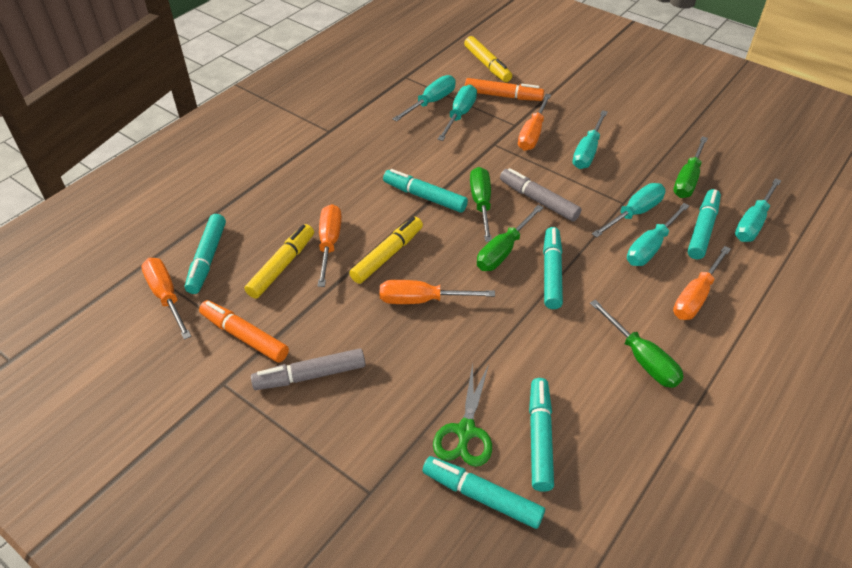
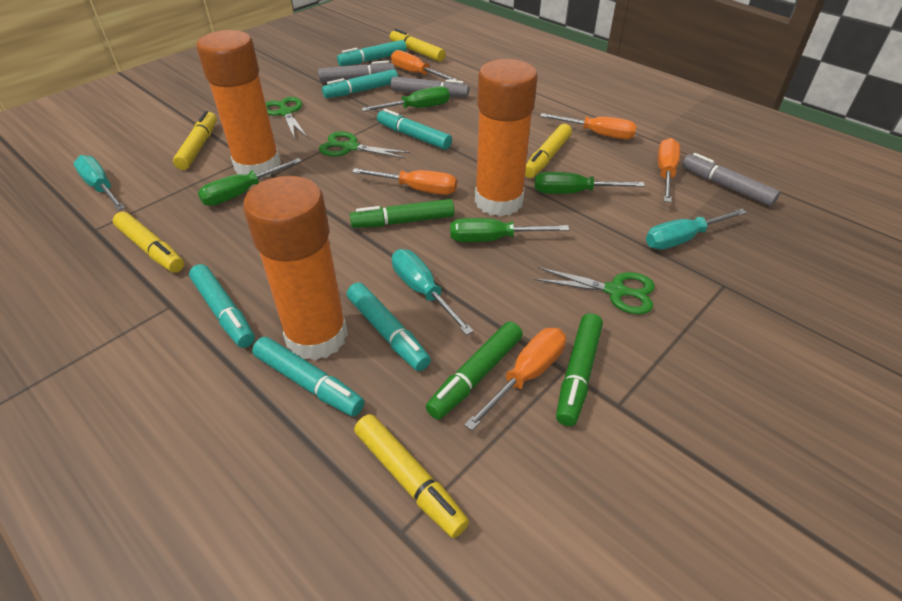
green marker: none = 0 -> [350,199,454,228] [426,322,523,420] [556,313,603,426] = 3
green scissors: [433,363,492,467] = 1 -> [265,97,308,139] [319,131,410,159] [534,267,655,315] = 3
grey marker: [251,348,365,390] [500,168,581,221] = 2 -> [318,61,395,82] [391,77,469,97] [682,153,780,207] = 3
orange glue stick: none = 0 -> [197,30,281,179] [243,176,348,361] [475,59,538,217] = 3
orange marker: [199,300,289,363] [465,78,544,101] = 2 -> none = 0
turquoise screwdriver: [392,75,456,122] [437,85,477,141] [573,110,608,169] [592,183,665,238] [627,203,690,266] [735,178,781,242] = 6 -> [74,155,125,211] [392,249,474,335] [646,209,747,250] = 3
yellow marker: [244,224,314,299] [349,217,423,284] [464,36,512,82] = 3 -> [113,212,184,273] [173,111,217,170] [354,414,469,538] [390,29,446,62] [525,124,572,178] = 5

